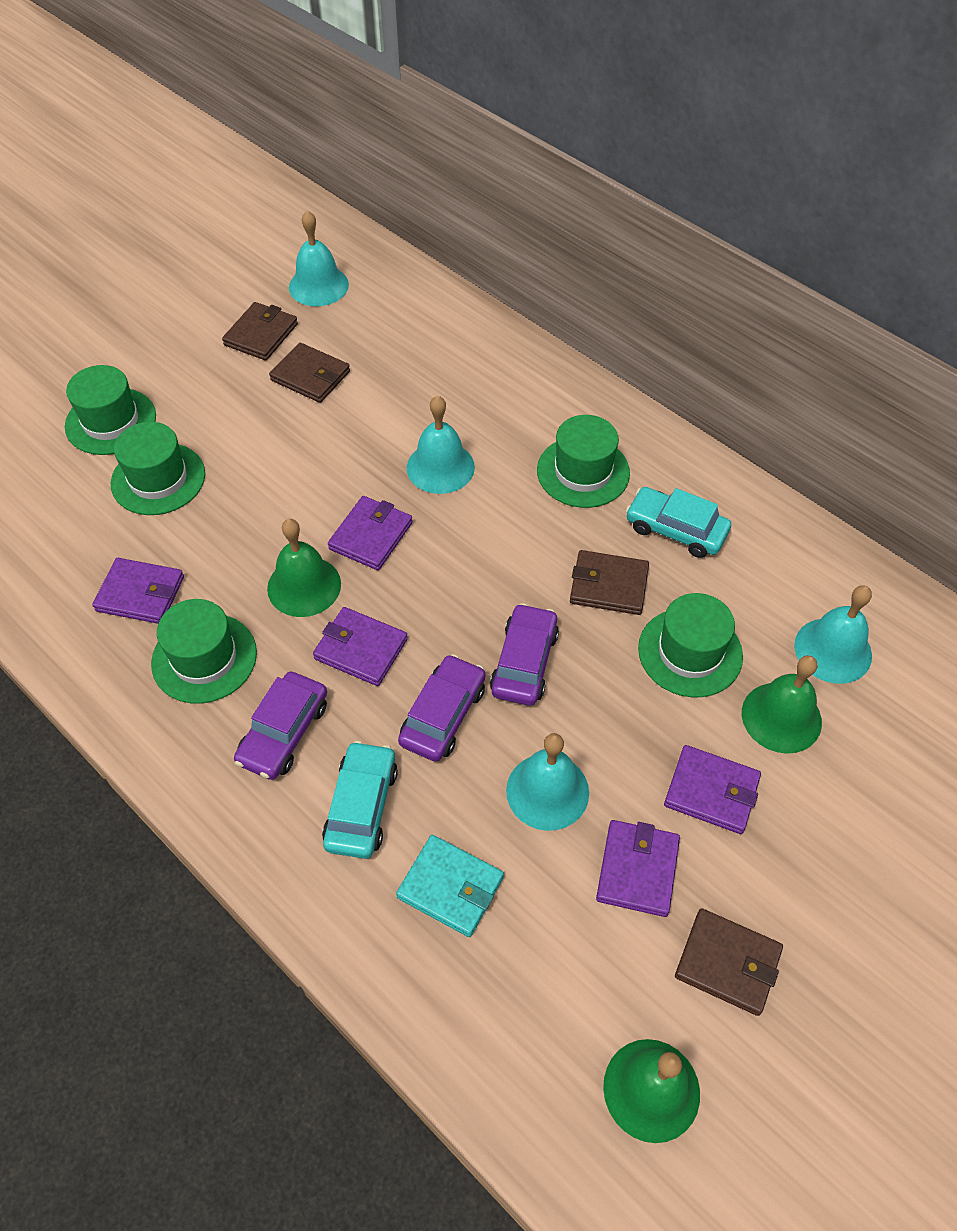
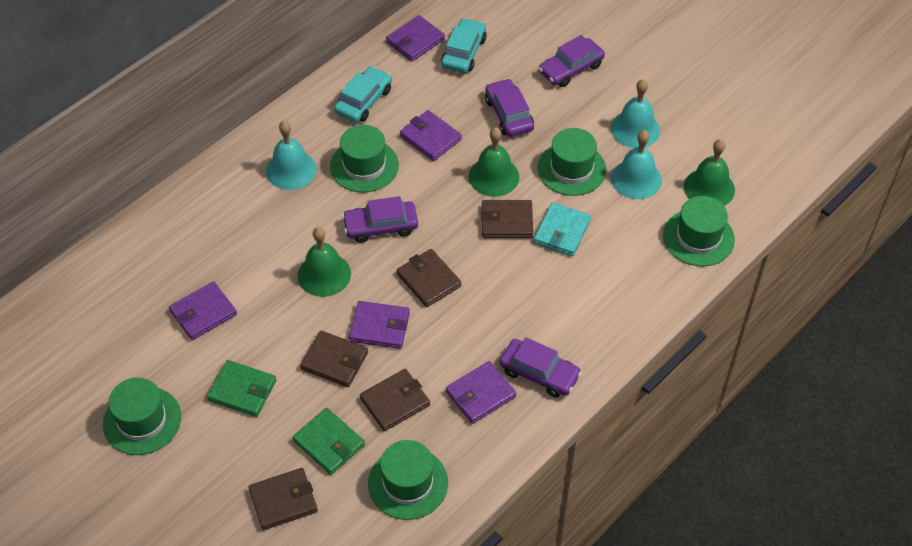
brown wallet: [222,302,298,360] [269,343,350,403] [570,550,649,615] [675,908,783,1016] = 4 -> [248,468,318,530] [300,330,368,387] [360,369,430,431] [397,249,462,307] [481,200,533,238] = 5
green wallet: none = 0 -> [207,360,276,417] [293,408,365,475] = 2
purple car: [234,672,327,780] [398,654,486,762] [490,603,559,706] = 3 -> [342,196,418,243] [485,79,534,137] [500,337,582,397] [539,35,605,87] = 4
turquoise bell: [289,210,349,306] [407,396,475,494] [506,733,589,831] [794,585,872,684] = 4 -> [266,121,317,190] [611,79,660,148] [611,130,662,199] = 3

